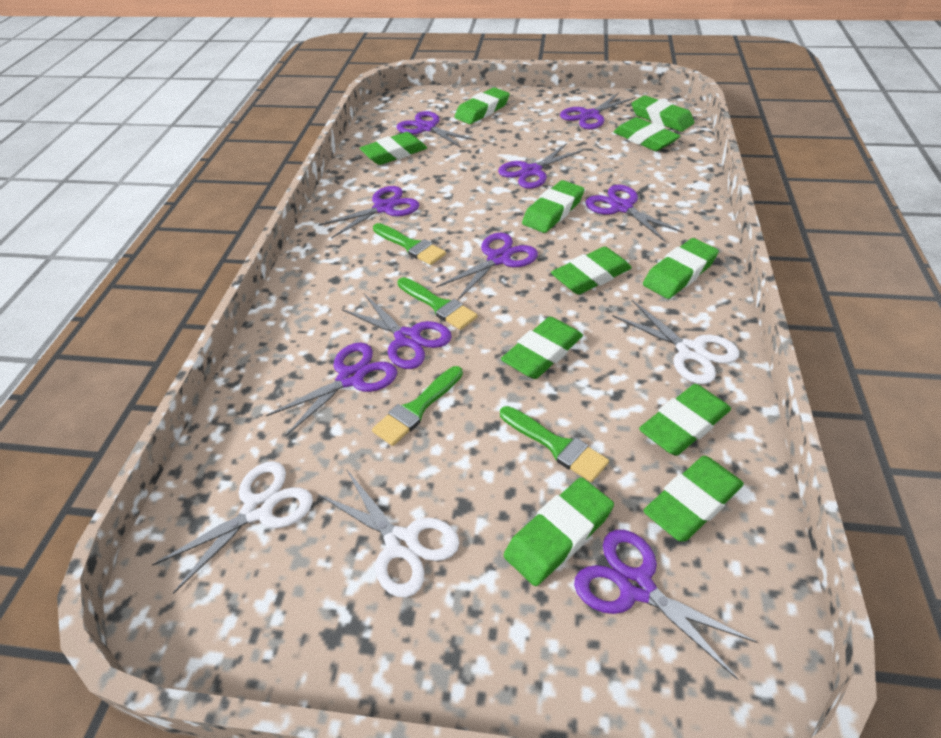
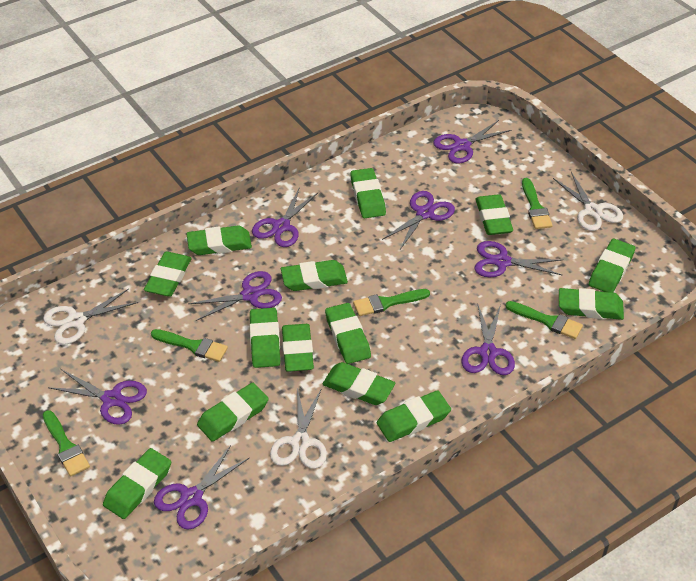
green brush: [372,366,463,446] [373,223,446,265] [397,277,478,330] [500,406,609,482] = 4 -> [43,410,90,477] [151,329,228,362] [353,289,430,316] [506,301,583,339] [522,178,553,229] = 5
green eraser: [360,132,427,165] [455,87,510,124] [501,317,583,379] [504,477,614,586] [522,180,585,233] [551,247,632,295] [614,117,680,151] [631,95,695,132] [639,384,731,456] [643,238,719,299] [643,456,744,541] = 11 -> [103,448,171,519] [144,252,192,297] [186,225,252,255] [197,383,269,442] [249,308,280,368] [281,260,348,291] [282,324,314,372] [323,362,395,405] [325,303,371,364] [350,168,386,218] [377,390,451,442] [475,194,513,235] [559,288,624,320] [589,239,635,293] = 14
purple scissors: [266,342,397,437] [319,186,419,239] [342,294,452,369] [397,111,476,148] [436,233,538,300] [498,143,584,189] [560,93,635,129] [574,530,758,680] [585,185,684,242] = 9 -> [48,369,147,425] [154,445,250,530] [189,271,282,321] [252,187,318,247] [382,191,455,249] [433,120,511,164] [462,303,515,375] [475,241,563,277] = 8

